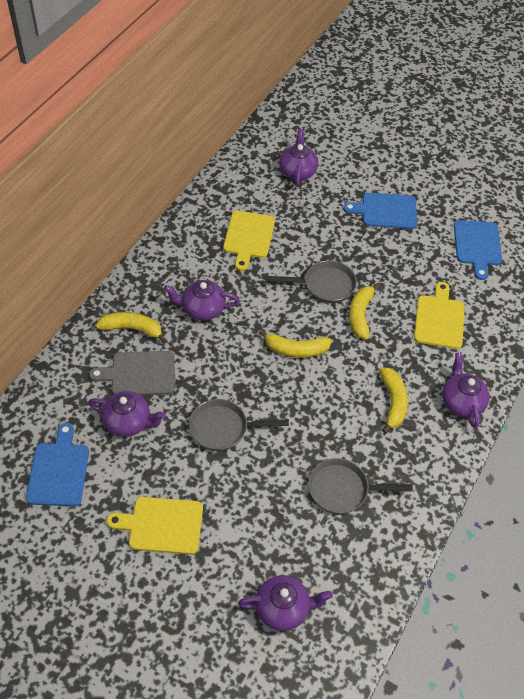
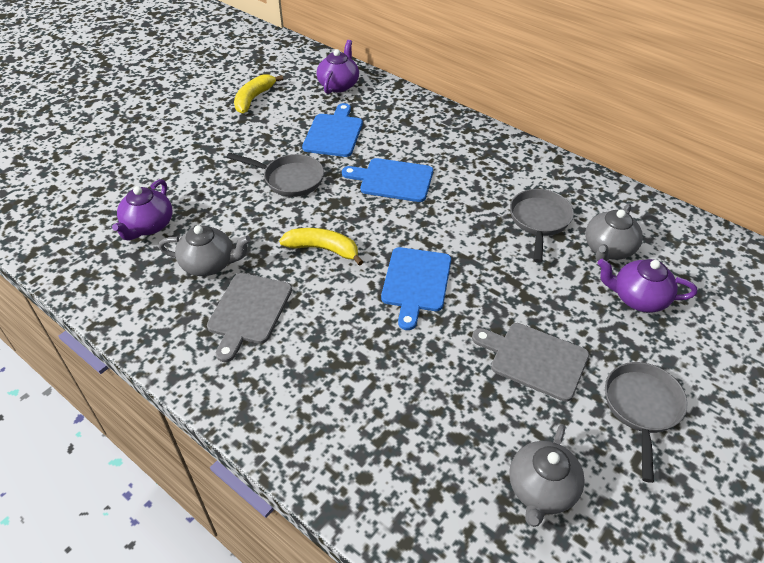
grey cutting board: [89,351,175,395] = 1 -> [207,273,292,362] [472,323,589,402] = 2
grey teapot: none = 0 -> [159,225,251,276] [509,424,585,527] [585,204,643,261] = 3
purple teapot: [88,391,166,437] [164,280,240,321] [238,575,333,631] [279,128,318,186] [442,352,490,428] = 5 -> [112,179,173,240] [317,40,359,94] [598,259,697,313] = 3
yellow banana: [96,312,167,343] [259,329,332,358] [349,283,380,340] [379,367,408,434] = 4 -> [234,74,283,114] [279,228,363,266] = 2
yellow cutting board: [107,497,203,554] [223,211,275,271] [414,282,465,349] = 3 -> none = 0

